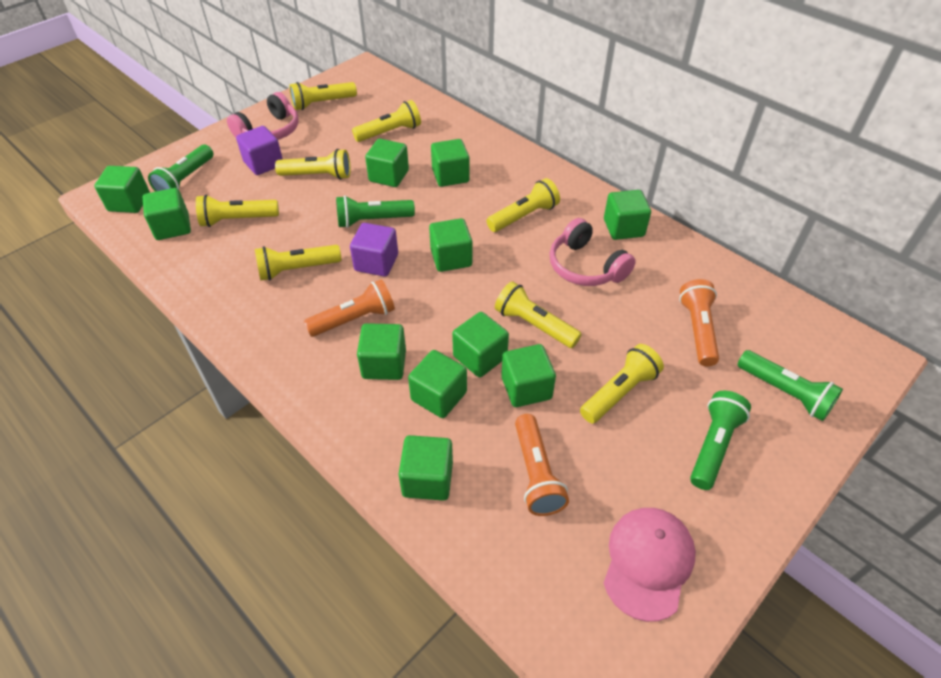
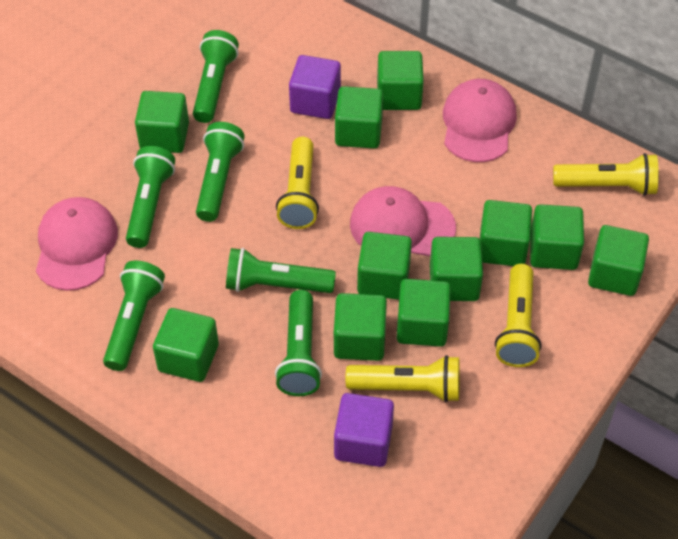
green flashlight: [148,145,213,192] [336,195,415,228] [690,391,751,490] [737,350,843,421] = 4 -> [103,261,165,371] [126,146,175,248] [193,30,239,123] [196,122,245,222] [226,248,336,293] [275,290,322,396] = 6
orange flashlight: [304,279,395,337] [515,414,569,516] [679,279,719,366] = 3 -> none = 0
pink cap: [604,508,696,622] = 1 -> [36,197,118,291] [350,186,456,256] [443,79,517,162] = 3
pink headphones: [227,92,299,140] [549,218,636,286] = 2 -> none = 0
yellow flashlight: [196,195,279,227] [255,245,341,281] [275,149,351,180] [290,82,357,110] [352,100,421,142] [486,178,560,232] [495,281,582,348] [580,344,664,423] = 8 -> [276,137,319,229] [346,355,460,402] [495,264,541,367] [553,153,659,196] = 4

